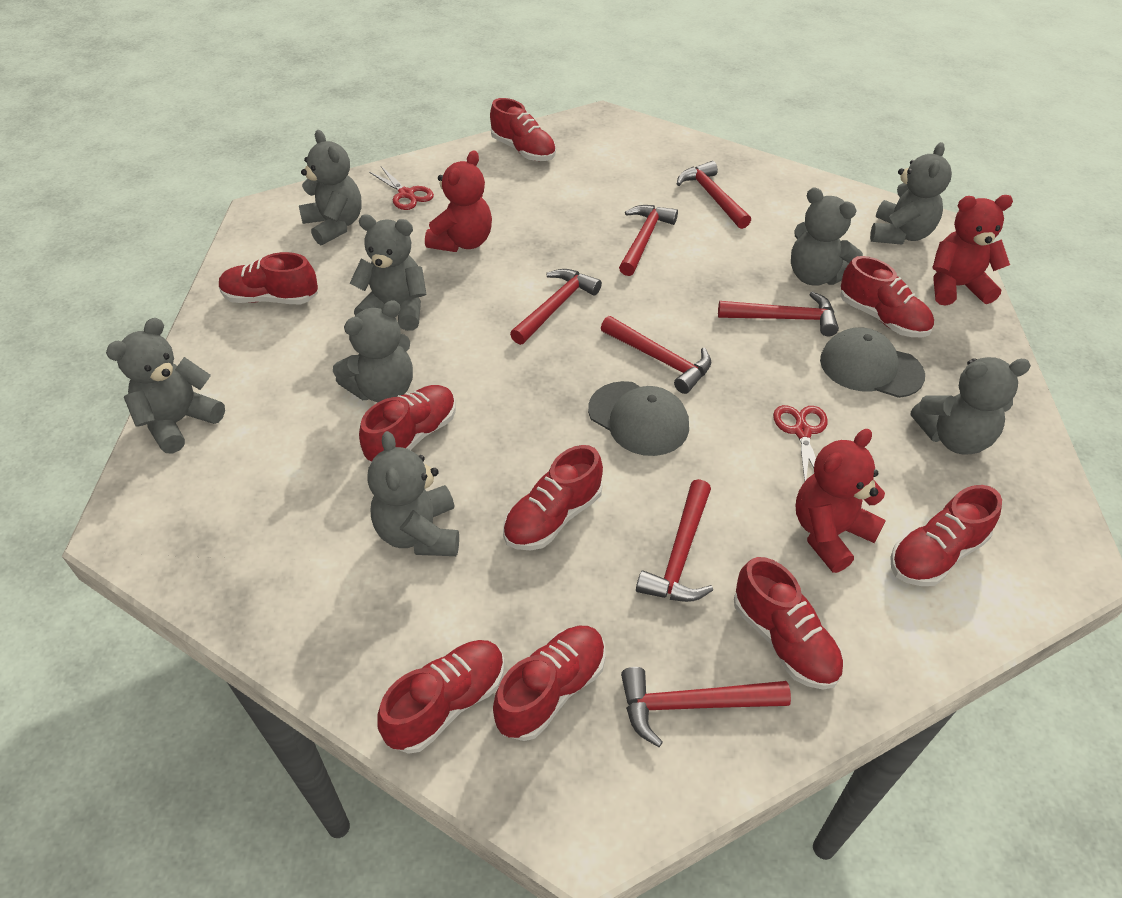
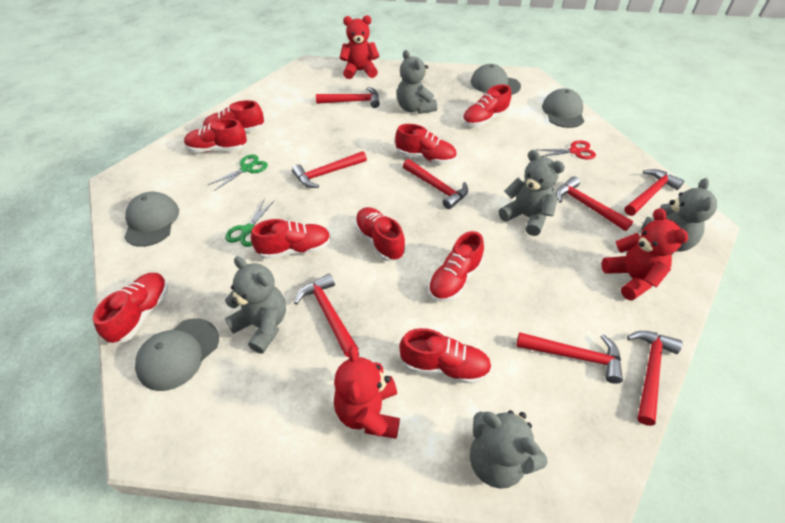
green scissors: none = 0 -> [208,154,268,191] [225,198,275,247] = 2
grey cap: [588,381,689,456] [820,327,925,398] = 2 -> [124,192,179,247] [135,318,219,391] [471,64,521,95] [542,88,584,128] = 4
grey teddy bear: [106,318,225,453] [299,130,362,245] [333,300,413,402] [350,215,426,331] [367,431,459,556] [791,188,863,286] [870,142,952,245] [911,357,1031,455] = 8 -> [225,256,286,353] [397,50,437,114] [470,410,547,489] [499,150,565,236] [641,178,717,255] = 5
red hammer: [510,269,602,345] [601,316,711,394] [619,205,678,276] [621,667,791,747] [636,479,713,602] [677,161,751,229] [718,292,839,336] = 7 -> [292,151,367,188] [294,274,359,357] [316,87,380,108] [403,159,468,209] [516,332,623,384] [556,176,633,231] [624,169,684,216] [627,331,682,426] = 8
red scissors: [369,166,434,210] [773,405,828,481] = 2 -> [538,140,596,159] = 1

